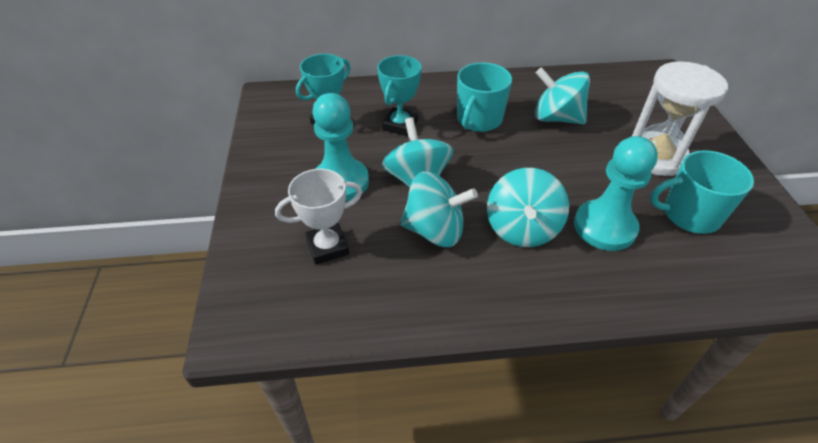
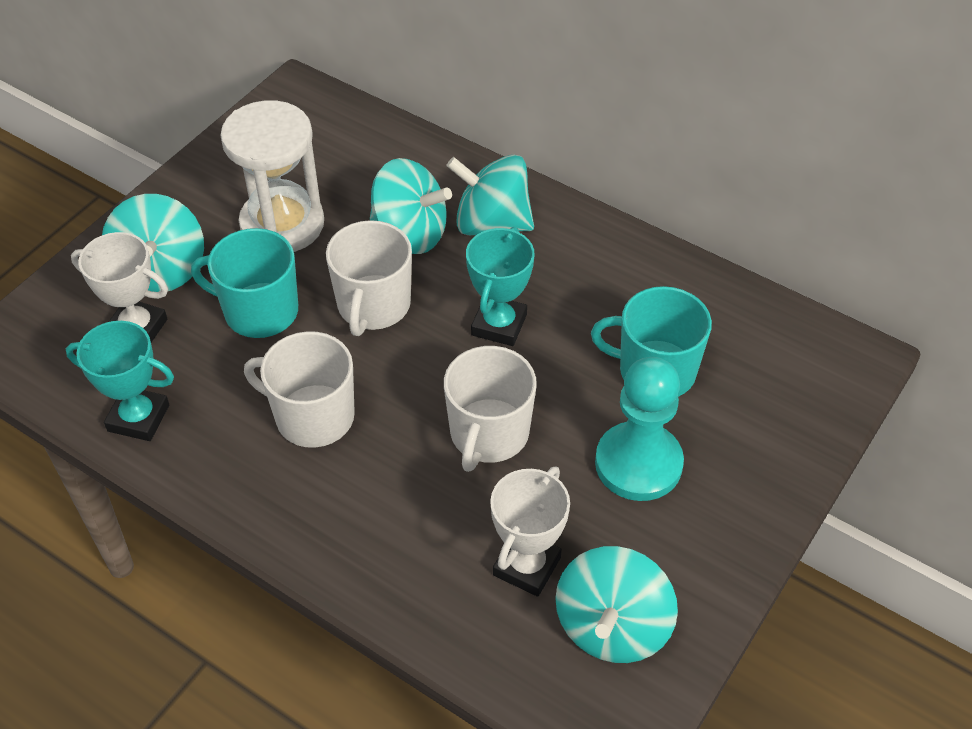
turquoise pawn: [312,93,369,201] [574,136,658,251] = 2 -> [595,357,684,501] = 1
white mug: none = 0 -> [244,331,355,448] [326,220,412,336] [444,346,537,472] = 3
white trophy: [275,169,362,265] = 1 -> [71,232,168,342] [490,466,570,597] = 2

